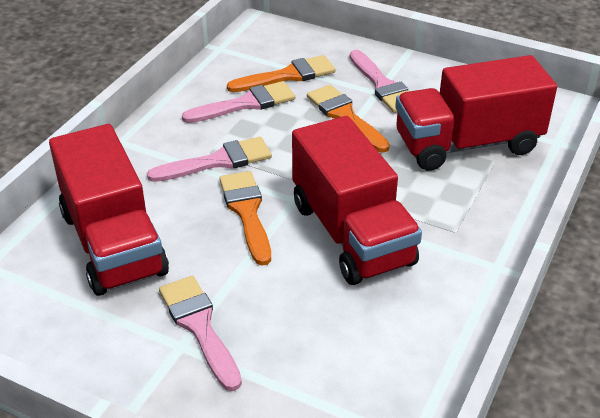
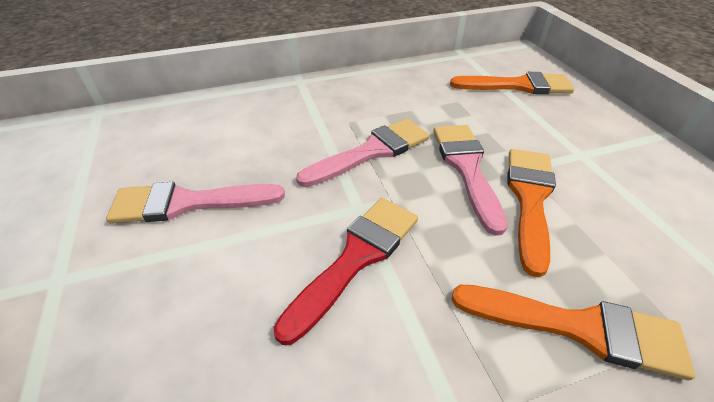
pink brush: [147,137,272,182] [159,276,242,391] [182,81,295,123] [350,50,409,113] = 4 -> [106,182,285,223] [296,119,430,187] [433,125,508,236] = 3
red brush: none = 0 -> [274,198,418,345] = 1
red truck: [49,124,169,296] [292,116,422,285] [395,55,557,171] = 3 -> none = 0

